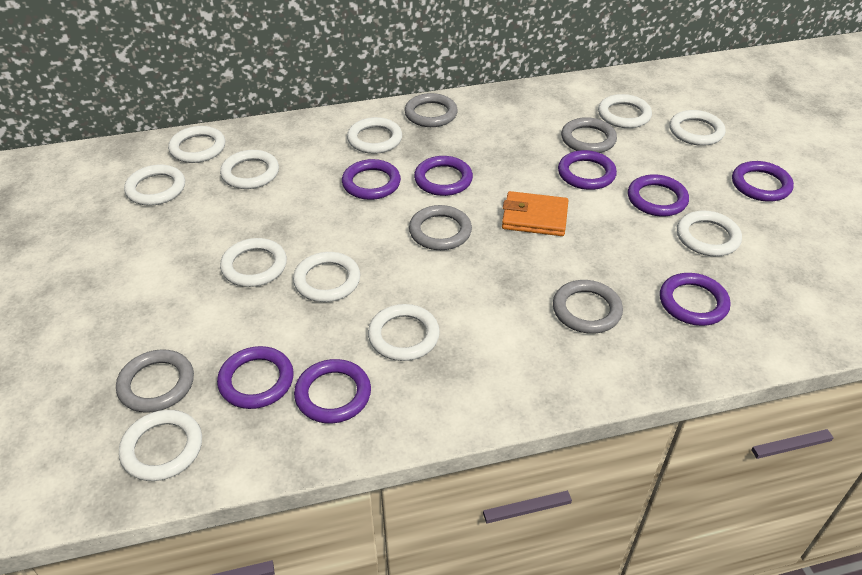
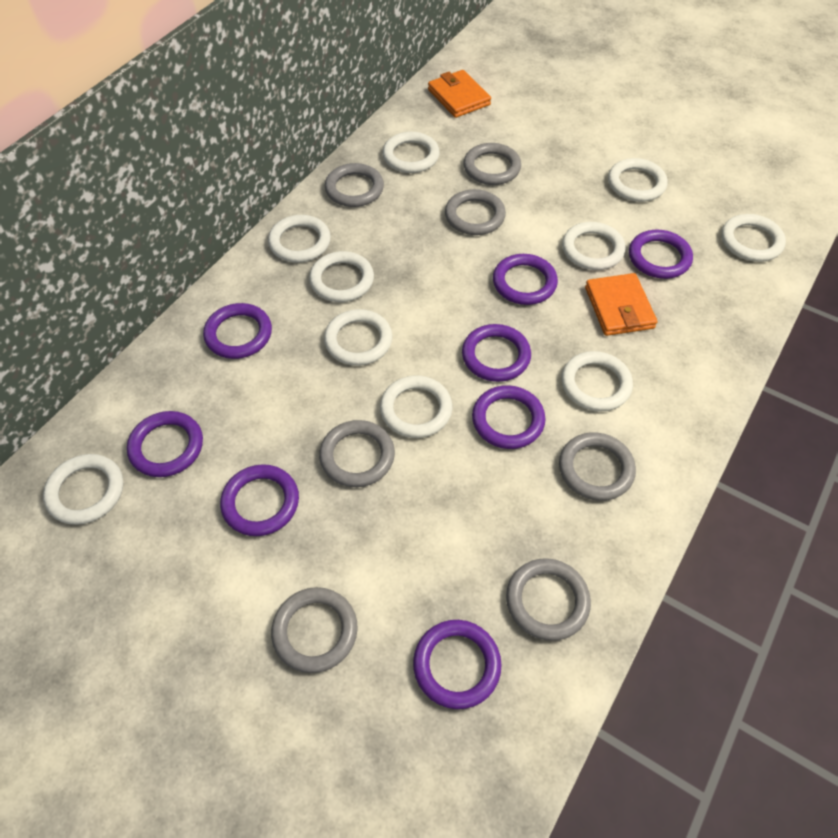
grey ring: [116,349,194,413] [405,93,458,127] [409,205,472,250] [553,280,623,334] [561,117,617,153] = 5 -> [271,587,358,673] [319,420,395,487] [325,163,384,207] [445,189,506,235] [463,143,521,185] [506,558,591,641] [559,432,636,501] = 7
orange wallet: [502,191,569,236] = 1 -> [428,70,491,118] [585,273,657,336] = 2
white ring: [119,410,202,481] [124,164,185,206] [168,126,225,163] [220,150,279,189] [220,238,287,287] [293,252,360,302] [347,117,402,154] [368,304,440,361] [598,94,652,128] [669,110,725,146] [677,210,742,256] = 11 -> [43,454,123,525] [268,215,331,263] [309,251,374,302] [324,309,392,366] [380,376,452,438] [382,132,440,173] [561,351,633,412] [562,222,625,270] [608,158,667,202] [721,214,786,262] = 10

